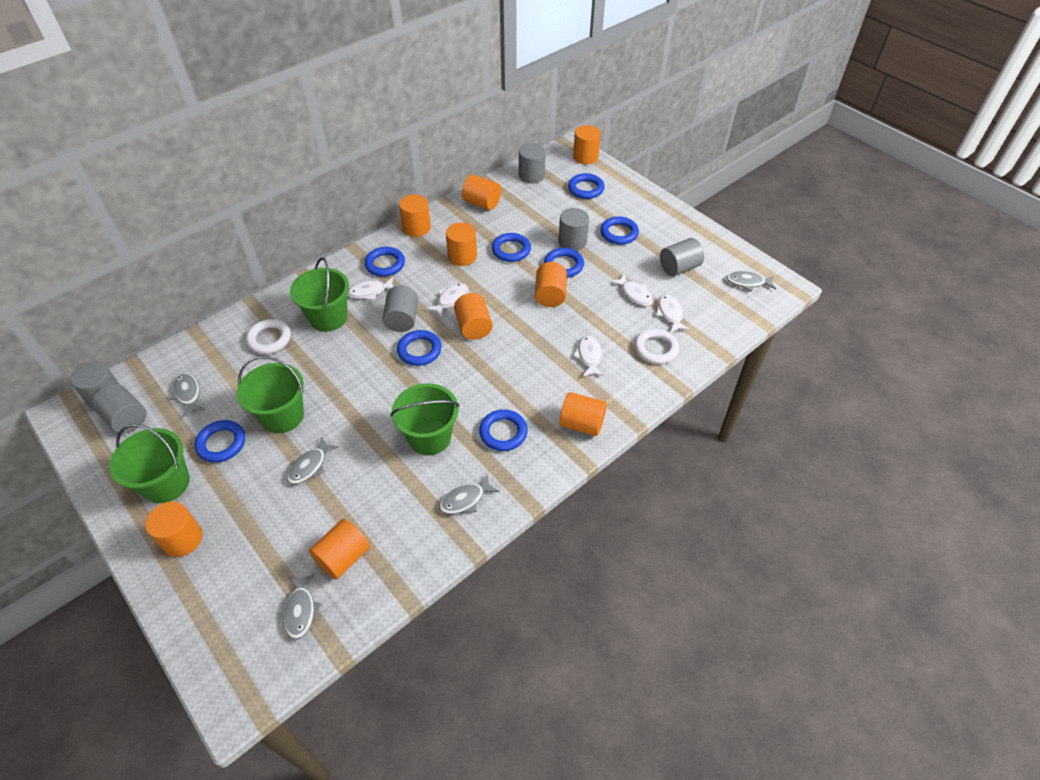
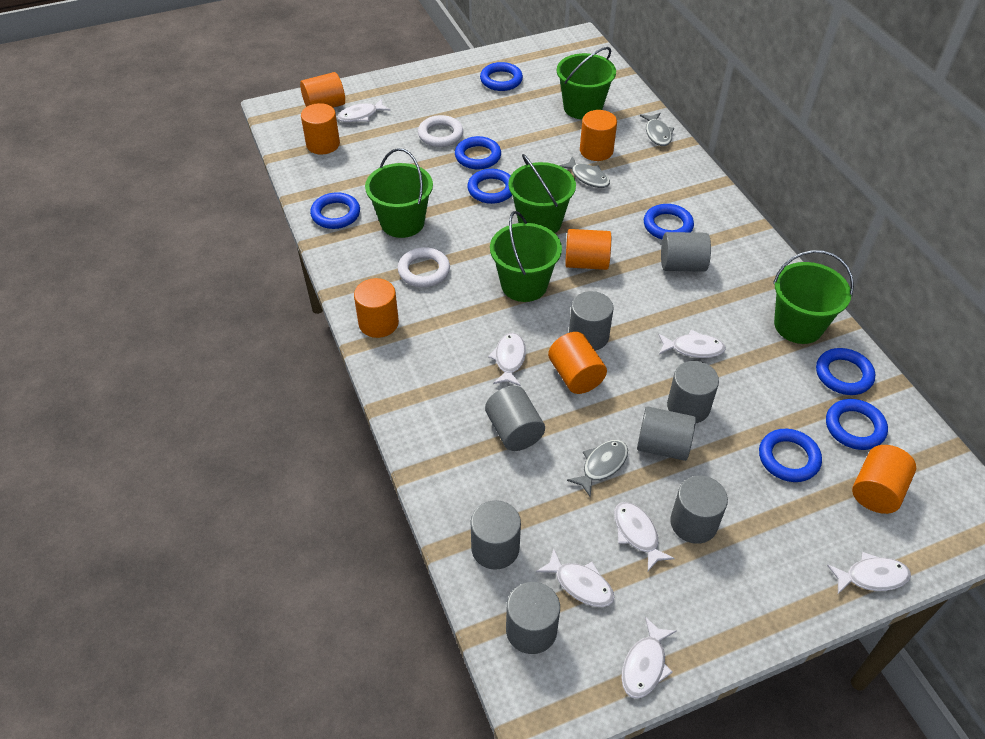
green bucket: [109,424,190,503] [237,356,304,433] [290,258,349,332] [391,383,459,455] = 4 -> [365,148,433,238] [490,211,562,302] [508,154,576,233] [557,47,616,119] [773,250,854,344] = 5
grey cylinder: [70,361,120,409] [91,384,146,434] [382,286,418,332] [519,143,546,184] [559,208,589,251] [660,238,704,276] = 6 -> [470,500,521,570] [485,386,545,451] [506,582,560,654] [569,291,613,351] [637,406,696,461] [661,232,711,272] [667,361,719,423] [670,476,728,544] = 8
grey fish: [169,373,205,418] [283,573,322,640] [287,437,339,485] [439,475,499,514] [726,271,776,292] = 5 -> [559,156,610,188] [567,440,628,498] [640,113,674,146] = 3
orange cylinder: [145,502,203,557] [309,519,370,580] [399,194,431,237] [446,222,477,266] [454,293,493,340] [462,174,501,210] [535,262,567,307] [559,392,607,436] [573,125,601,164] = 9 -> [300,72,345,108] [301,103,340,155] [354,278,399,338] [548,332,607,394] [565,229,611,270] [580,110,617,161] [852,445,916,514] = 7
white fish: [347,277,394,300] [426,283,468,317] [574,335,604,377] [610,273,653,306] [656,294,690,333] = 5 -> [337,99,391,122] [488,333,526,386] [536,548,614,607] [614,502,675,571] [621,617,677,699] [658,330,726,358] [827,552,911,594] = 7

